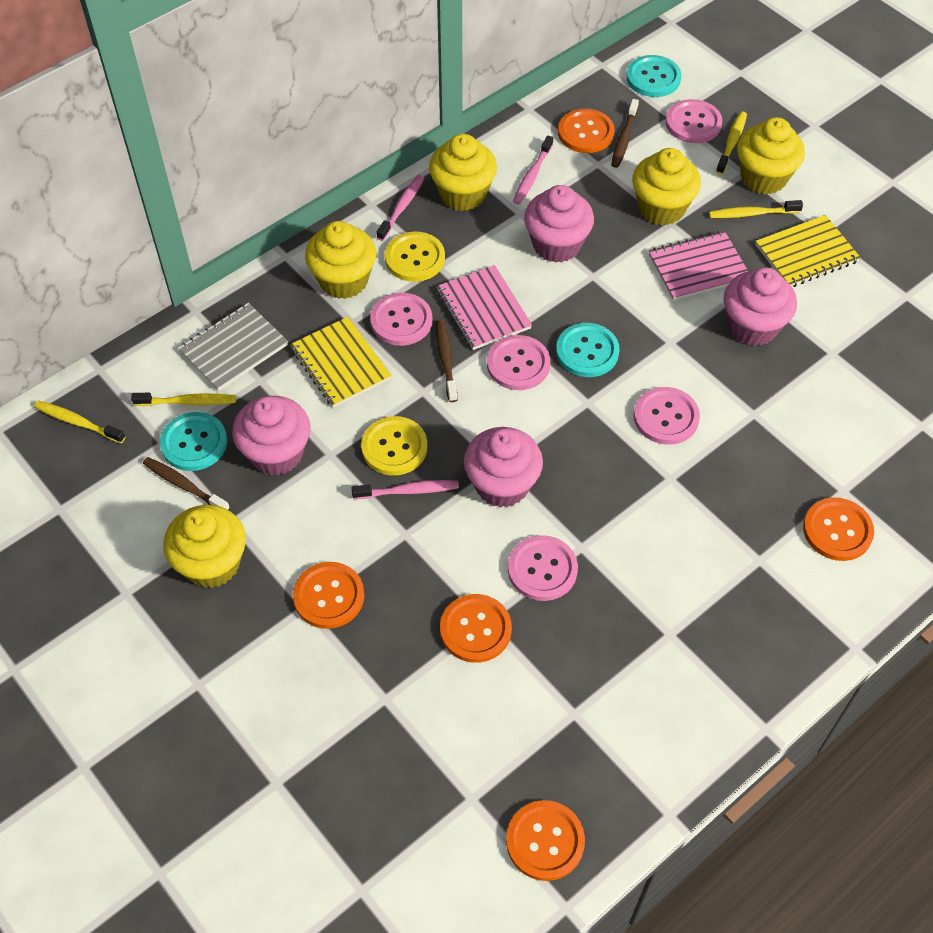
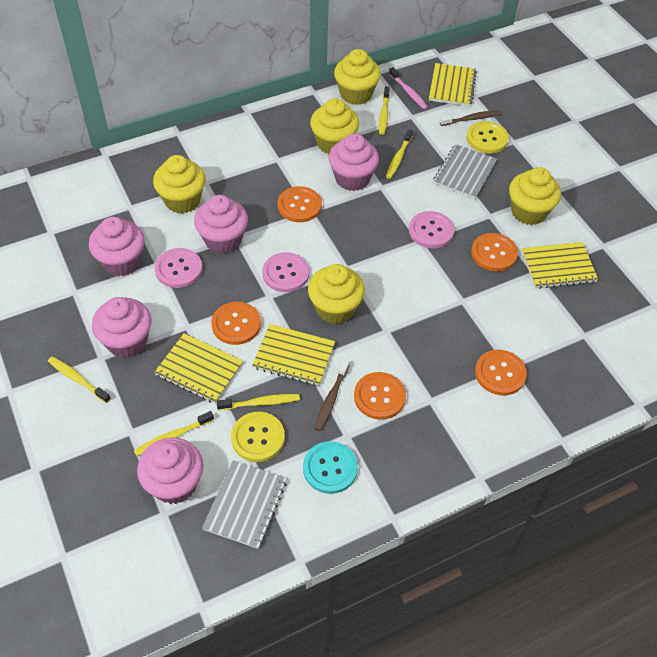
brown toothbrush: [143,457,230,510] [436,320,457,402] [611,99,639,168] = 3 -> [314,359,350,431] [440,110,501,126] = 2
grey notebook: [178,303,288,391] = 1 -> [202,460,287,549] [433,144,497,199] = 2
pink button: [370,293,432,346] [487,335,550,390] [508,535,578,601] [634,387,700,445] [666,99,722,143] = 5 -> [155,248,203,288] [262,252,309,292] [409,211,454,248] = 3
pink cupcake: [232,396,310,475] [464,427,543,507] [524,185,594,263] [724,267,797,346] = 4 -> [89,217,145,277] [92,297,152,358] [137,437,203,504] [194,195,248,254] [329,133,379,191] = 5
pink notebook: [437,265,532,350] [649,231,748,300] = 2 -> none = 0
pink toothbrush: [352,480,459,499] [377,175,424,241] [513,135,553,205] = 3 -> [389,67,428,110] = 1
turquoise button: [160,412,227,471] [556,323,620,377] [626,55,681,97] = 3 -> [303,441,358,494] = 1
yellow notebook: [290,317,392,408] [755,215,861,287] = 2 -> [154,333,243,403] [252,324,335,386] [429,63,477,106] [522,242,598,289] = 4
yellow toothbrush: [34,400,125,443] [131,393,236,406] [709,200,803,218] [716,111,747,175] = 4 -> [48,357,111,403] [134,411,214,456] [216,394,300,410] [379,86,390,135] [386,129,413,179] = 5

